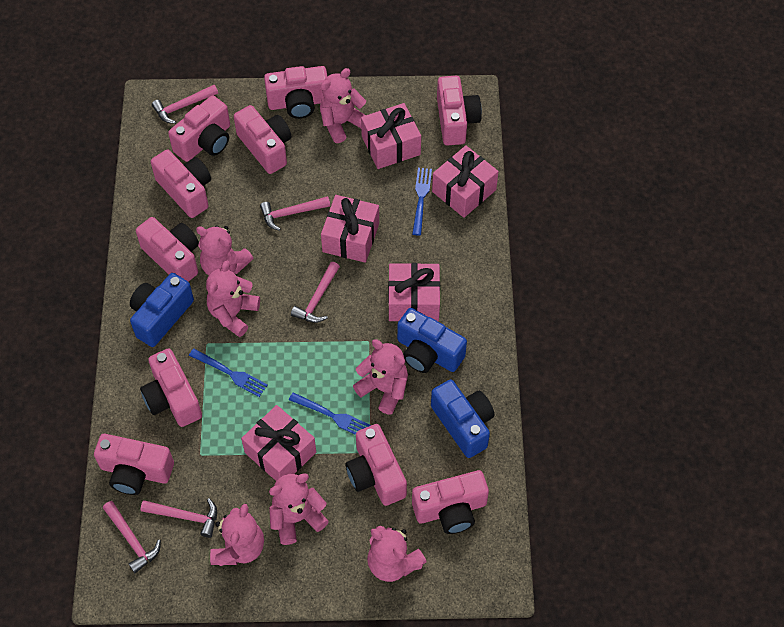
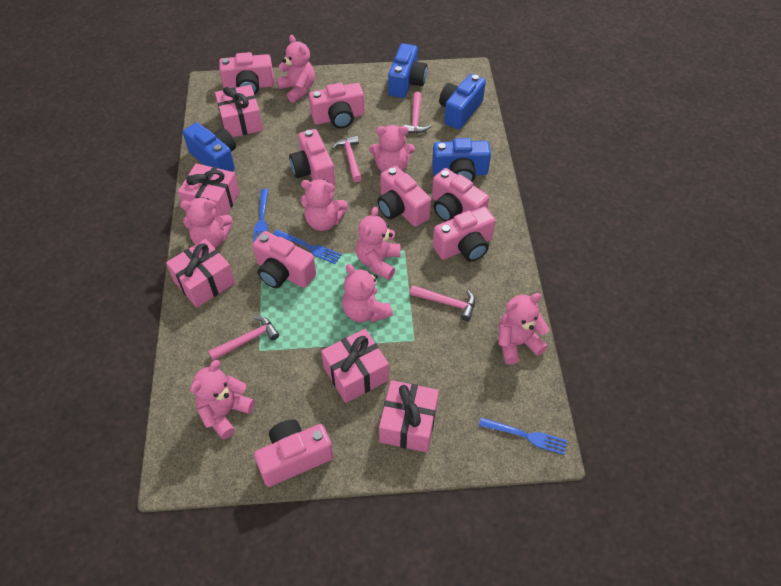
blue camera: [130,273,194,347] [397,308,467,373] [431,379,494,458] = 3 -> [183,122,236,172] [388,43,427,98] [432,138,491,182] [439,74,486,129] = 4
pink camera: [94,434,174,495] [136,217,199,282] [140,348,202,427] [151,149,211,218] [168,95,230,162] [234,105,291,174] [264,66,328,119] [346,424,407,506] [412,470,489,534] [437,76,482,146] = 10 -> [219,52,274,95] [253,231,316,288] [254,420,333,487] [289,129,335,185] [309,83,364,129] [377,166,431,227] [432,168,489,222] [433,207,495,262] = 8
pink hammer: [103,501,161,573] [140,498,217,538] [152,85,218,124] [260,196,330,231] [291,262,340,323] = 5 -> [208,315,279,360] [332,135,362,182] [403,92,431,133] [410,285,475,321] = 4
pink teddy bear: [196,225,253,275] [206,261,260,337] [210,504,264,566] [269,473,329,545] [320,68,366,143] [353,339,408,415] [367,526,426,582] = 7 -> [180,197,233,248] [190,360,255,439] [276,35,315,103] [300,179,348,231] [342,264,393,322] [356,207,400,280] [369,125,415,172] [498,293,549,364] = 8

